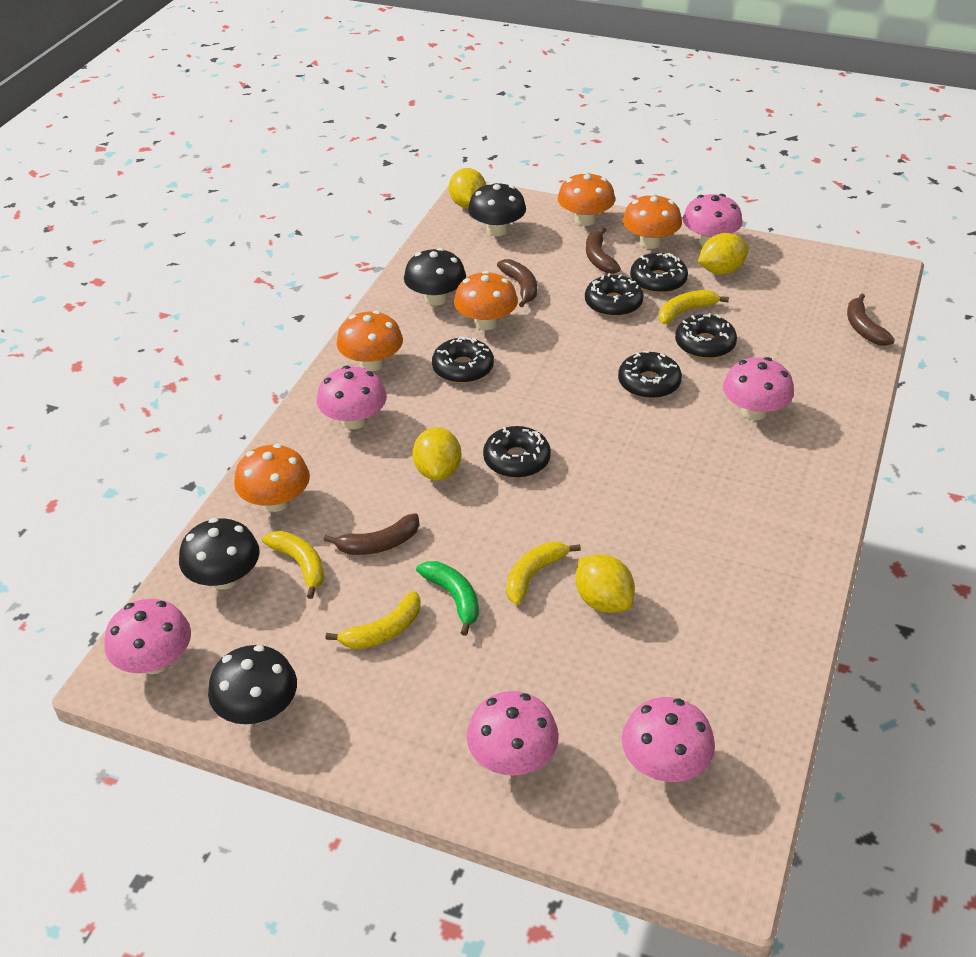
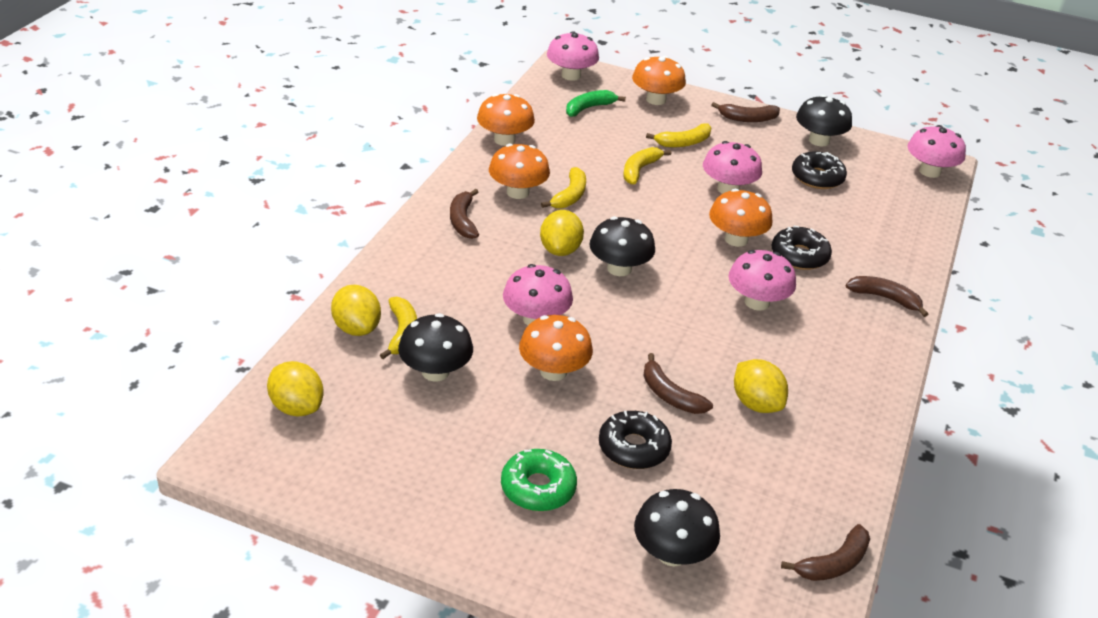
black donut: [432,336,494,383] [483,426,551,478] [585,273,644,317] [618,351,682,399] [630,253,688,293] [675,313,737,359] = 6 -> [599,411,672,469] [772,226,832,270] [792,152,847,189] = 3
brown banana: [324,513,419,555] [497,259,537,307] [586,228,621,274] [847,293,895,346] = 4 -> [450,189,479,239] [644,353,713,414] [711,102,780,122] [781,524,870,581] [846,276,928,317] = 5
green donut: none = 0 -> [501,449,577,511] = 1
pink mushroom: [104,599,191,674] [317,366,387,429] [467,691,559,775] [622,697,715,782] [683,194,743,246] [723,357,794,420] = 6 -> [503,264,573,326] [547,31,599,81] [703,141,762,194] [729,250,796,311] [907,125,966,178] = 5

